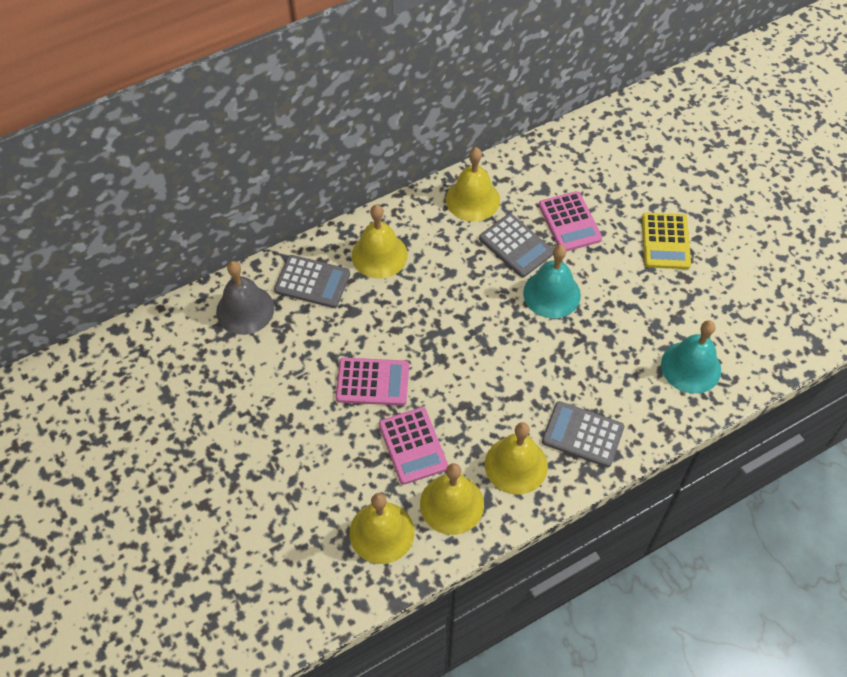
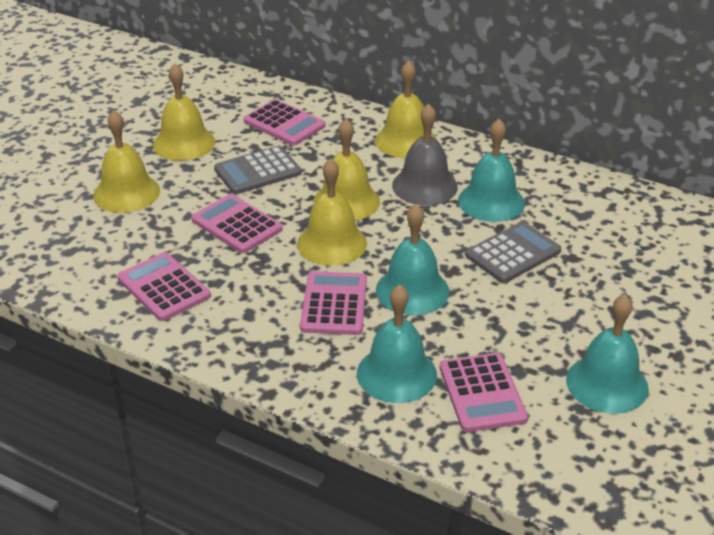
grey calculator: [274,255,350,308] [479,214,553,277] [542,401,624,467] = 3 -> [214,146,302,194] [465,221,561,283] = 2
pink calculator: [336,358,409,406] [379,407,448,485] [539,191,602,251] = 3 -> [118,252,211,321] [191,194,283,253] [244,99,325,146] [300,271,367,335] [440,353,528,432] = 5
turquoise bell: [523,245,581,318] [661,320,721,394] = 2 -> [357,284,437,403] [376,204,450,315] [458,119,525,222] [566,294,649,414] = 4
yellow calculator: [642,213,691,269] = 1 -> none = 0

